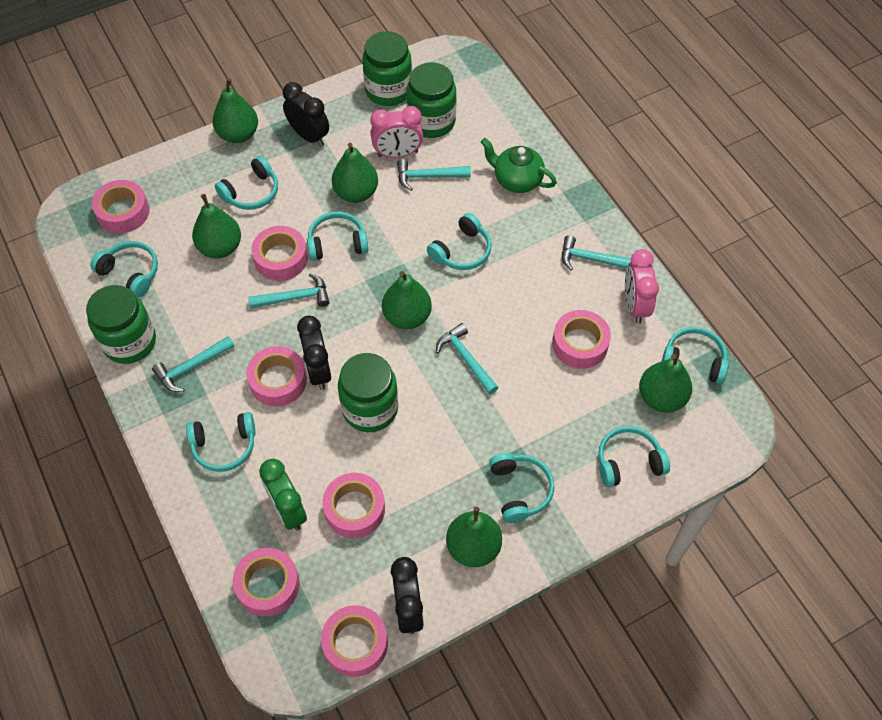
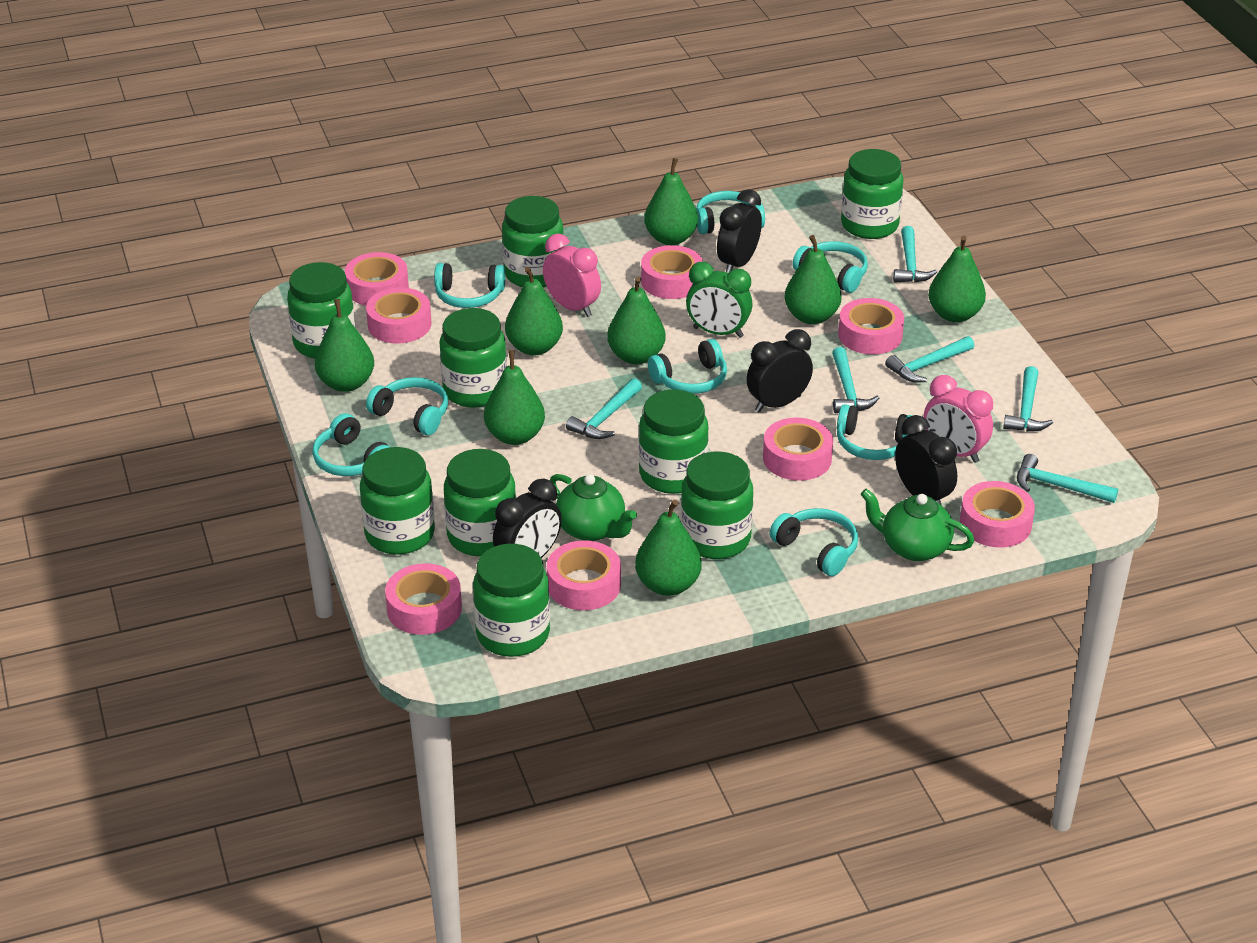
black clock: [283,82,329,147] [297,316,331,390] [391,557,424,634] = 3 -> [493,479,562,558] [717,189,762,273] [746,329,813,412] [895,415,957,506] = 4
green jar: [86,285,156,364] [338,353,398,432] [362,31,412,106] [407,62,456,138] = 4 -> [287,262,355,359] [360,447,435,555] [440,308,507,408] [444,449,516,556] [473,544,550,657] [502,196,563,288] [639,389,709,494] [681,451,753,559] [841,149,903,239] = 9
green pear: [192,194,241,258] [212,78,258,143] [332,143,378,203] [382,271,432,329] [446,507,502,567] [639,354,692,413] = 6 -> [315,299,374,392] [484,350,545,445] [505,267,563,355] [607,276,666,364] [635,500,701,596] [644,158,698,245] [785,235,841,324] [928,236,986,322] = 8
green teapot: [481,138,557,193] = 1 -> [550,474,637,541] [861,489,974,561] = 2
pink tape: [92,180,149,233] [233,548,300,617] [246,346,307,407] [251,226,308,281] [321,605,388,677] [322,473,385,538] [552,310,611,369] = 7 -> [345,252,409,305] [366,288,432,344] [385,563,462,635] [547,540,621,610] [641,245,703,299] [763,418,833,481] [838,298,904,355] [960,481,1035,548] = 8
turquoise hammer: [152,336,234,392] [248,273,329,309] [397,159,471,191] [436,323,499,395] [562,235,631,270] = 5 -> [566,378,642,439] [832,347,879,413] [885,336,974,382] [893,226,937,283] [1003,366,1053,432] [1017,454,1118,503] = 6

